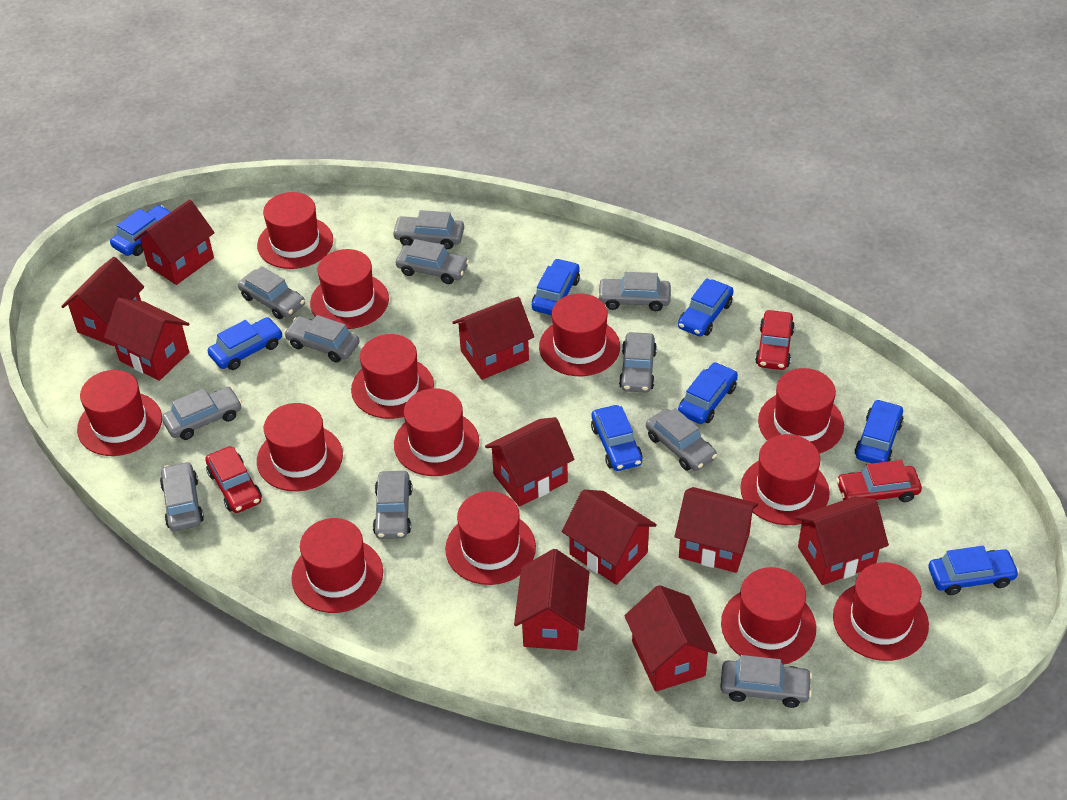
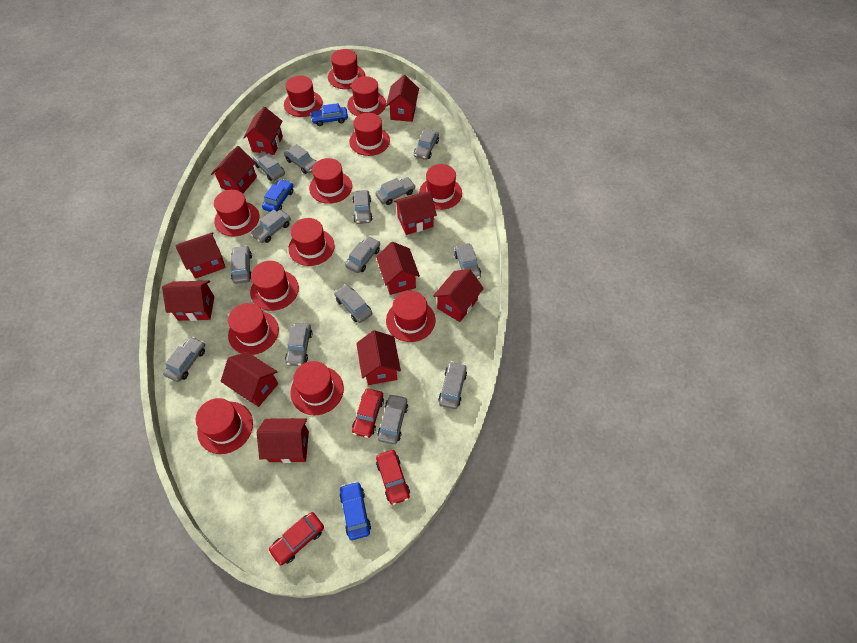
blue car: [110,205,171,256] [208,317,283,370] [532,258,580,315] [591,405,643,471] [678,278,734,337] [678,362,738,424] [854,399,904,463] [928,546,1019,595] = 8 -> [262,179,293,212] [310,103,348,126] [339,481,371,540] = 3
grey car: [160,461,204,531] [162,387,242,440] [238,266,305,319] [284,315,360,363] [373,471,413,539] [392,210,464,249] [396,239,469,284] [597,272,671,311] [619,332,657,393] [646,408,717,471] [720,655,812,708] = 11 -> [163,337,205,382] [231,245,252,284] [251,209,291,243] [253,151,285,181] [284,144,317,174] [285,323,312,366] [334,284,372,323] [345,236,380,273] [352,190,373,224] [375,177,416,205] [377,394,408,444] [414,129,439,160] [438,361,467,409] [454,243,481,279] = 14
red house: [61,257,144,346] [104,298,190,381] [134,199,215,285] [452,297,534,380] [485,417,574,507] [514,549,589,651] [562,490,657,585] [624,585,717,692] [675,487,758,573] [795,496,889,585] = 10 -> [162,281,214,321] [176,232,226,279] [211,146,257,194] [221,352,278,407] [243,107,283,155] [257,418,309,463] [356,330,401,385] [376,242,420,295] [386,75,419,122] [394,192,437,235] [433,269,484,322] = 11

